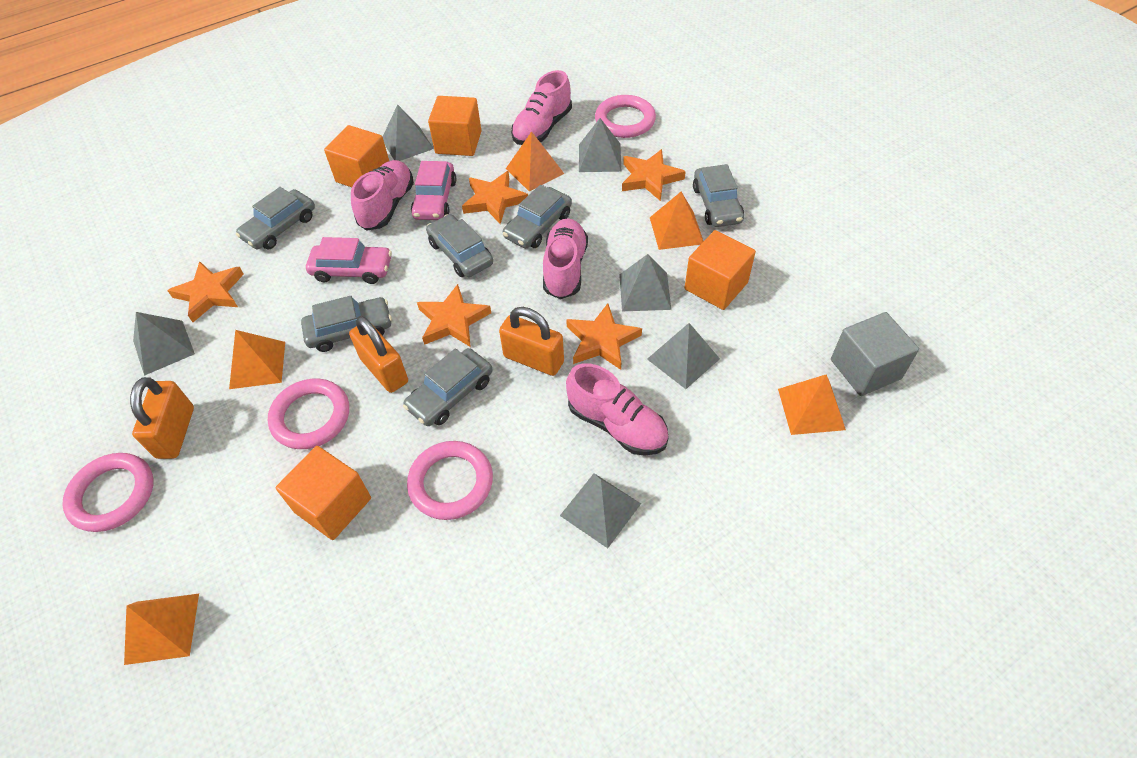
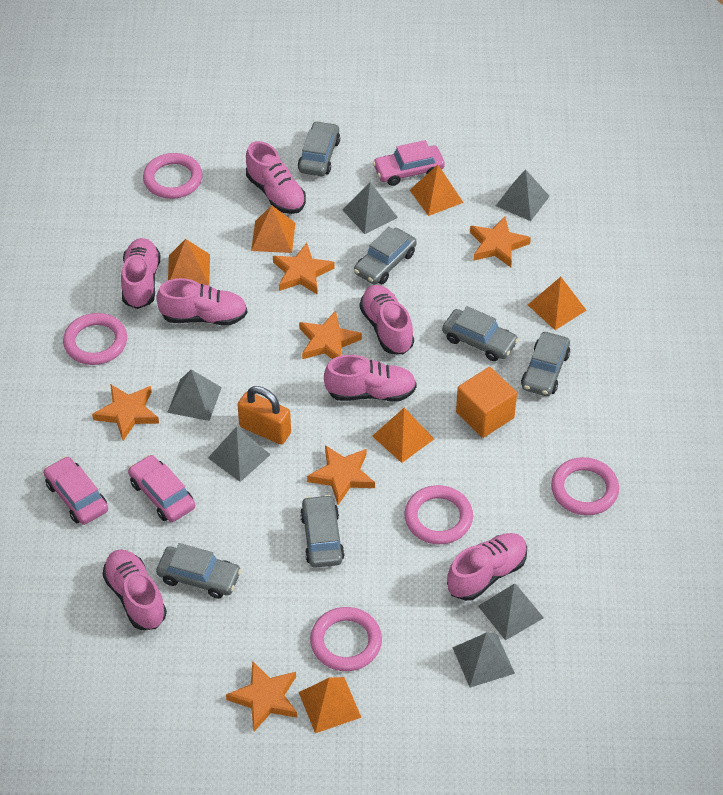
grey cube: [831,312,919,396] = 1 -> none = 0
orange cube: [276,446,371,540] [324,125,389,187] [428,96,481,156] [685,230,756,310] = 4 -> [456,367,517,438] = 1
orange padlock: [130,377,194,459] [349,316,408,393] [499,307,564,376] = 3 -> [238,386,291,445] = 1
orange pyramid: [124,594,199,665] [229,330,285,389] [506,131,564,191] [650,192,704,250] [778,374,846,435] = 5 -> [168,239,210,285] [251,205,295,253] [299,677,362,733] [372,408,434,463] [410,165,464,216] [528,277,586,330] = 6
orange star: [167,261,244,322] [417,284,491,347] [462,171,528,224] [566,304,642,370] [622,149,686,201] = 5 -> [92,384,159,441] [226,661,297,731] [273,243,335,295] [299,311,362,359] [307,445,375,505] [470,216,531,268] = 6
pink car: [306,237,392,284] [411,161,456,220] = 2 -> [44,456,108,525] [128,455,195,522] [373,140,445,186] = 3
pink ring: [62,453,153,532] [268,379,349,449] [407,441,493,520] [595,95,656,138] = 4 -> [63,313,127,365] [143,153,203,199] [310,607,382,671] [404,485,473,544] [551,457,619,515] = 5
pink shoe: [351,160,414,231] [511,70,572,145] [543,218,588,299] [566,363,669,456] = 4 -> [102,549,167,630] [121,238,161,309] [156,278,247,326] [246,141,306,214] [324,355,417,402] [360,285,414,354] [447,533,527,601] = 7

